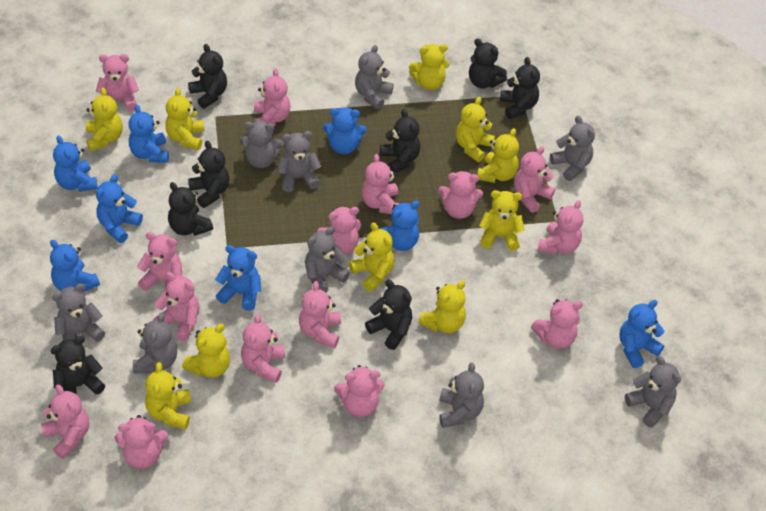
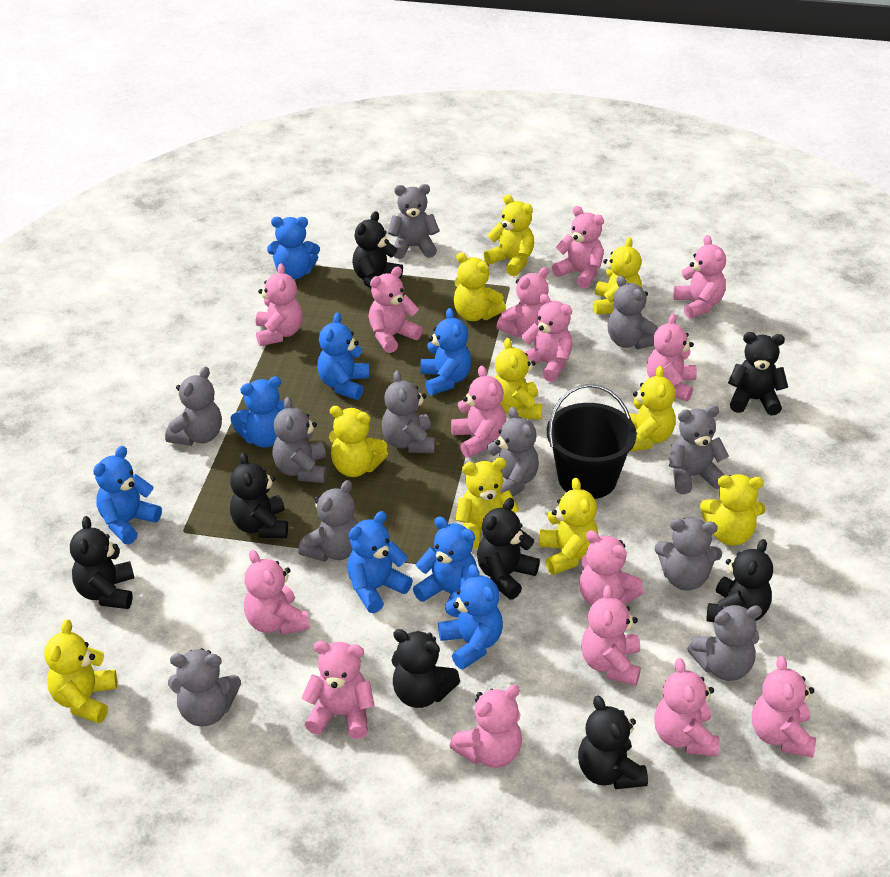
black bucket: none = 0 -> [547,384,637,499] = 1
grey teddy bear: [52,283,105,342] [133,313,177,373] [240,121,284,168] [277,131,321,192] [305,227,350,293] [355,45,394,109] [439,363,484,428] [550,116,595,181] [625,356,681,428] = 9 -> [165,367,222,446] [168,648,241,726] [272,397,327,483] [298,480,358,562] [382,371,435,453] [387,184,439,259] [487,407,539,496] [608,276,658,349] [655,518,722,590] [669,405,729,494] [687,605,762,681] = 11

